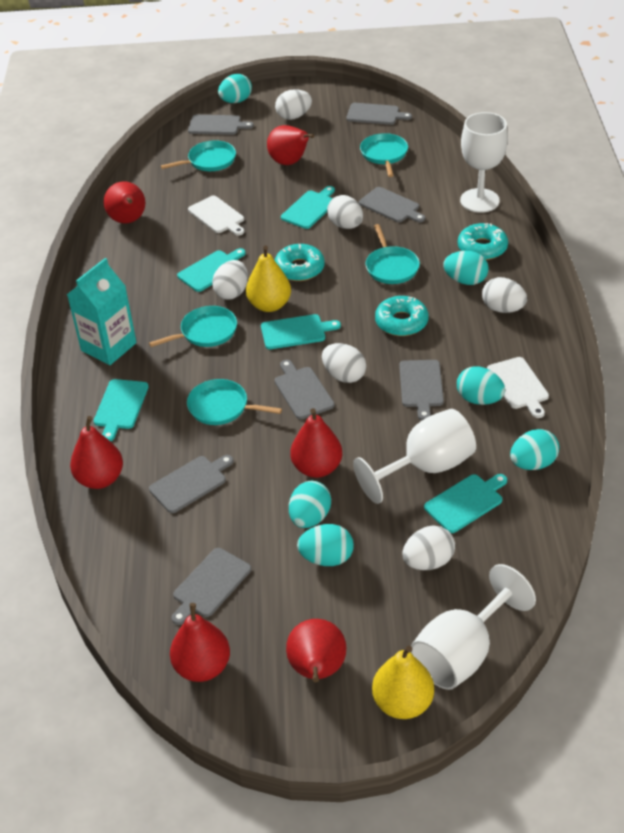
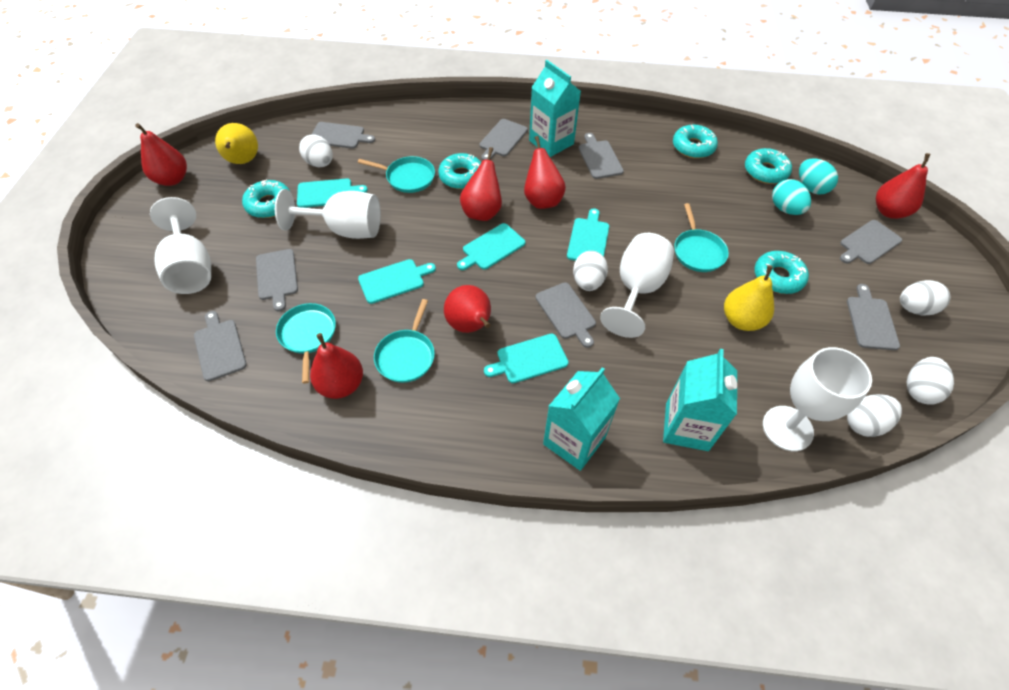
grey cutting board: [149,455,233,513] [172,548,251,625] [188,115,254,135] [275,360,335,419] [346,103,412,125] [359,187,425,222] [399,360,444,420] = 7 -> [194,311,247,381] [256,249,298,311] [312,122,375,149] [479,119,528,160] [536,282,596,348] [579,133,624,179] [840,220,902,264] [847,284,900,350] = 8
turquoise carton: [67,258,137,365] = 1 -> [529,60,581,157] [543,367,620,471] [663,349,737,451] = 3
turquoise donut: [274,244,325,281] [375,296,429,336] [458,223,508,260] = 3 -> [242,180,291,218] [438,153,481,189] [673,125,718,159] [745,148,792,184] [754,251,809,294] = 5
turquoise egg: [218,74,252,103] [289,481,331,528] [297,524,354,566] [443,251,489,285] [457,366,505,405] [510,429,559,470] = 6 -> [772,179,811,215] [799,158,838,195] = 2
turquoise pan: [149,306,237,347] [161,140,236,171] [187,379,282,425] [360,133,408,177] [366,224,420,284] = 5 -> [276,303,336,384] [358,156,435,193] [374,299,435,383] [674,203,729,272] = 4
white cutting board: [188,195,244,236] [487,357,549,418] = 2 -> none = 0
white egg: [212,260,248,300] [275,89,312,120] [322,343,366,383] [327,195,363,229] [402,526,455,570] [482,277,527,313] = 6 -> [299,134,333,167] [573,251,608,291] [847,394,902,437] [900,280,950,316] [907,357,954,405] = 5
white goblet: [353,409,476,504] [411,564,536,690] [460,112,508,213] = 3 -> [150,197,211,294] [275,189,381,239] [600,233,674,338] [763,347,872,451] = 4

